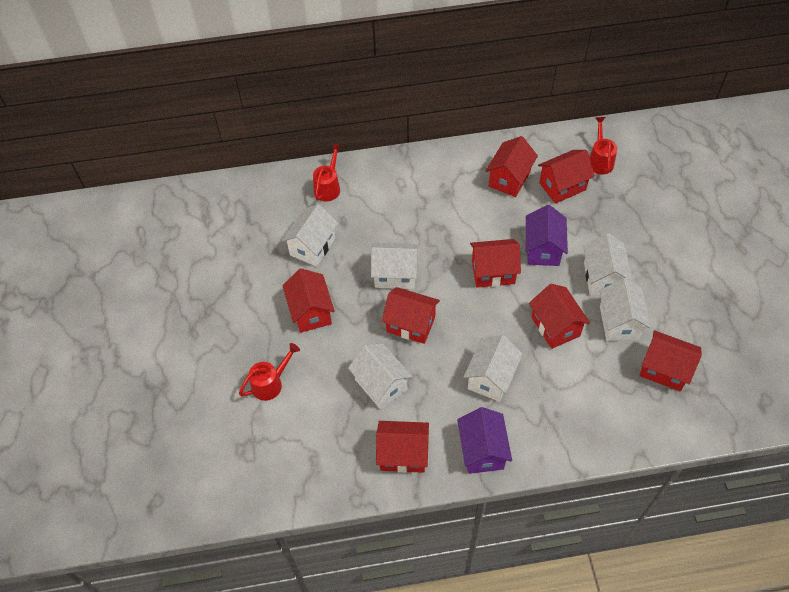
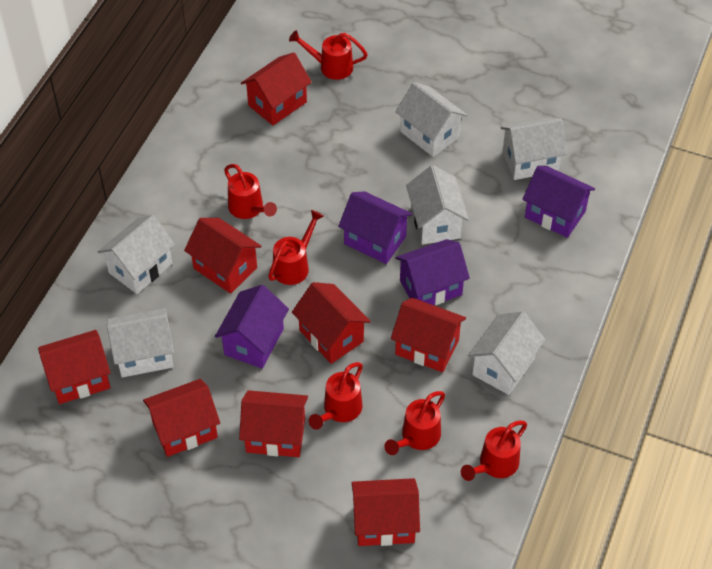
purple house: [457,407,512,474] [526,205,568,266] = 2 -> [215,285,289,369] [338,191,413,264] [395,239,470,305] [522,166,595,238] = 4
red watering can: [239,343,300,401] [313,144,341,202] [590,117,617,175] = 3 -> [224,164,277,219] [268,210,324,285] [289,30,368,80] [309,362,363,430] [384,391,445,455] [461,421,527,481] = 6

